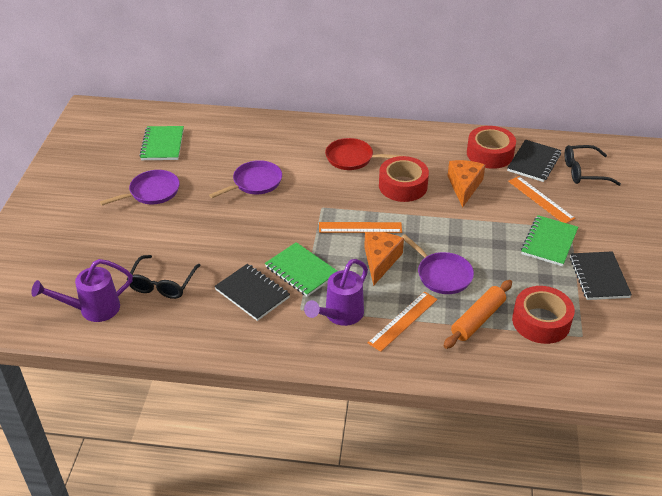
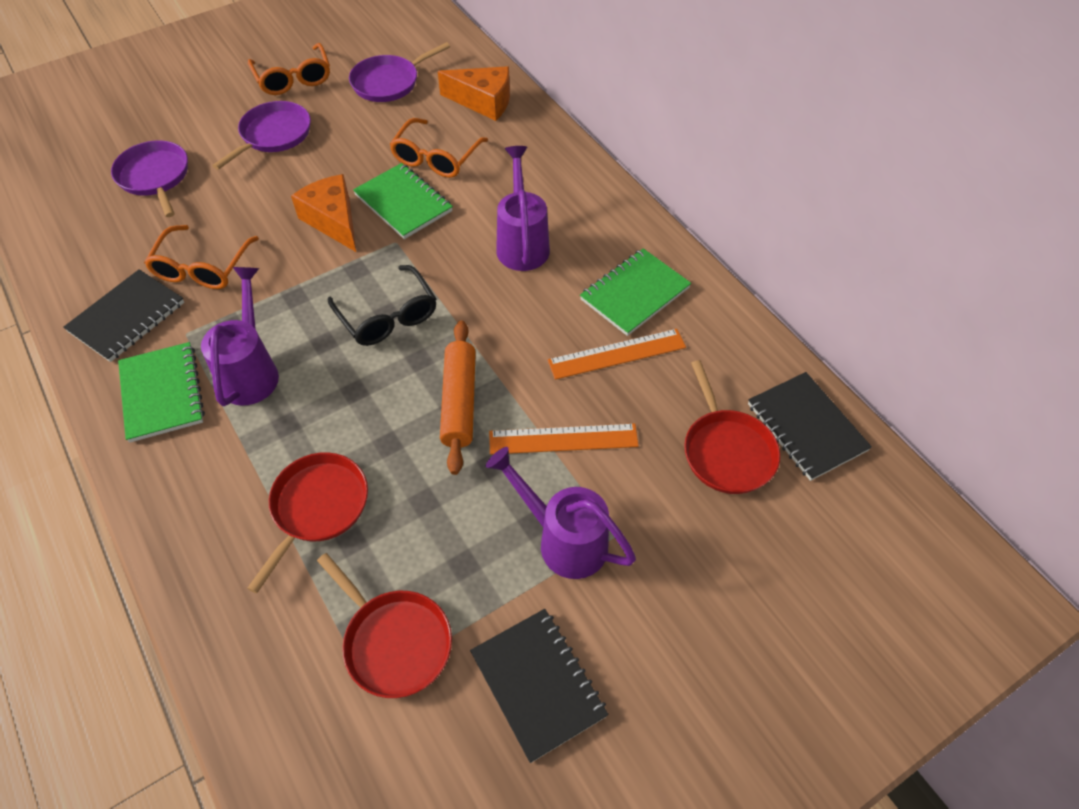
black glasses: [126,255,201,299] [564,145,621,186] = 2 -> [328,265,436,346] = 1
orange glasses: none = 0 -> [144,225,259,289] [248,43,330,95] [389,118,488,178] = 3
orange ruler: [319,222,402,233] [368,291,438,352] [508,176,575,223] = 3 -> [489,423,639,454] [548,329,686,380] = 2
purple watering can: [31,259,133,322] [304,259,368,326] = 2 -> [201,267,279,406] [486,447,636,579] [496,146,550,271] = 3
red pan: [325,138,403,170] = 1 -> [247,452,368,593] [317,553,452,698] [684,360,780,494] = 3
red tape: [379,156,429,202] [467,126,516,169] [512,286,575,344] = 3 -> none = 0

